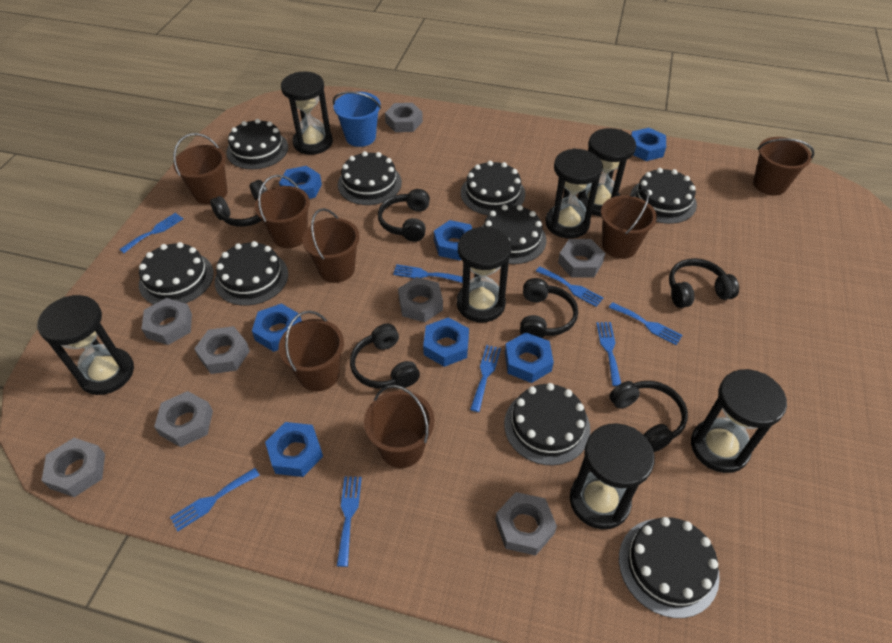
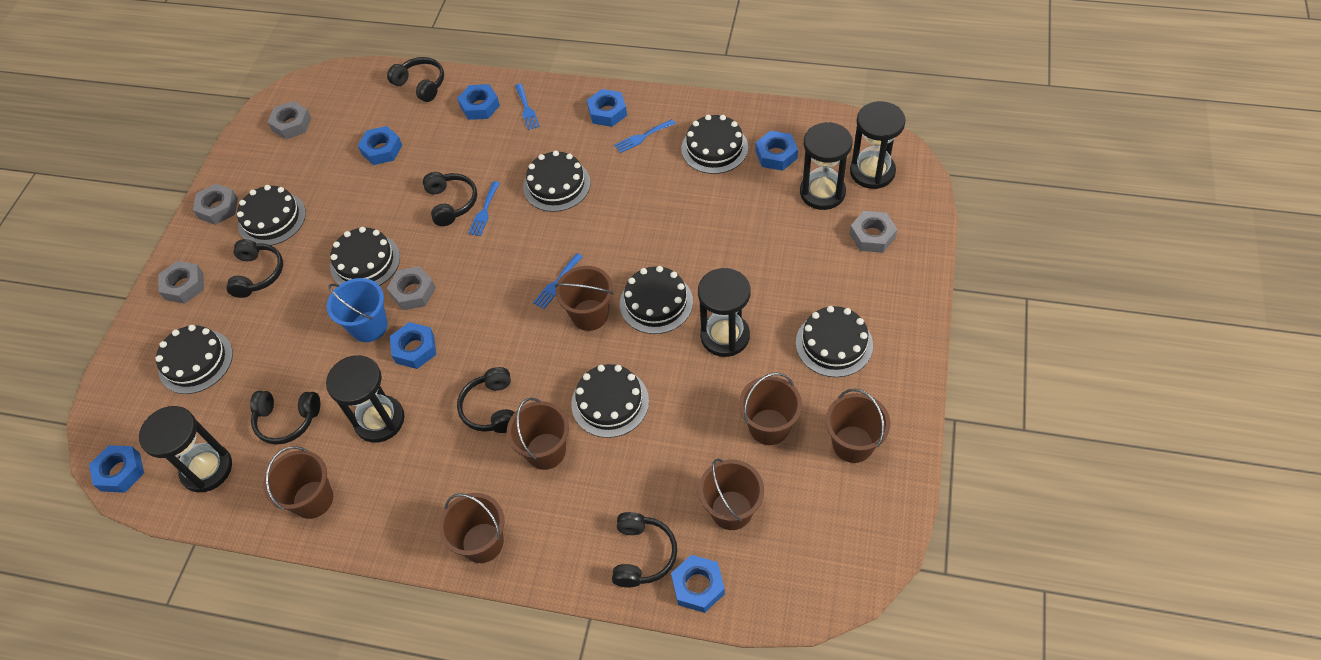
black cake: [139,242,214,304] [215,241,288,306] [226,119,288,169] [338,151,402,205] [461,161,525,215] [482,205,546,264] [504,383,591,465] [619,517,720,618] [630,168,697,224] = 9 -> [155,325,233,394] [237,185,306,246] [330,227,400,286] [523,150,590,212] [571,364,649,438] [620,266,693,334] [681,115,748,174] [796,306,873,377] = 8
black hourglass: [37,295,134,395] [281,72,333,155] [457,227,512,322] [545,148,603,239] [570,423,655,530] [578,128,636,216] [691,369,787,473] = 7 -> [139,406,232,492] [326,355,404,443] [698,268,751,357] [800,122,852,210] [850,101,906,189] = 5
blue fork: [119,213,183,253] [170,468,260,531] [337,476,362,567] [393,264,463,283] [470,345,501,412] [536,267,603,307] [596,322,621,386] [609,302,683,345] = 8 -> [468,181,500,236] [515,84,540,130] [533,253,583,309] [615,119,676,153] = 4
grey nut: [42,438,105,497] [142,298,192,345] [154,391,213,447] [194,326,250,374] [385,103,423,132] [398,277,443,322] [495,492,557,556] [558,239,605,277] = 8 -> [158,261,204,304] [193,184,238,225] [267,101,311,139] [387,266,436,310] [850,211,897,253] = 5

